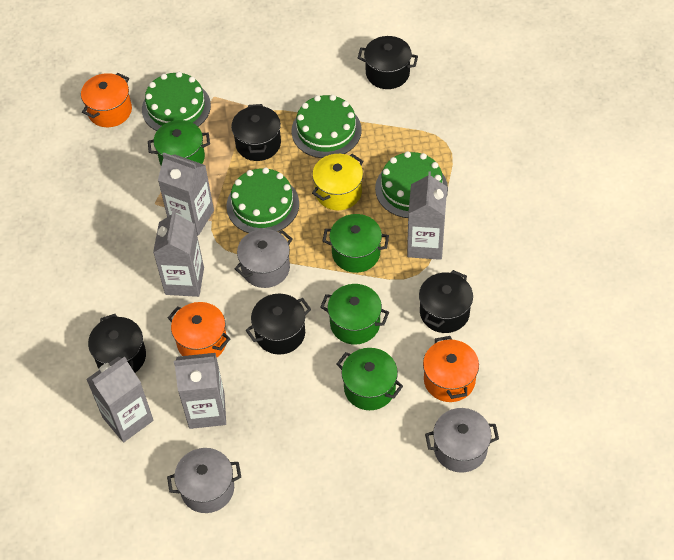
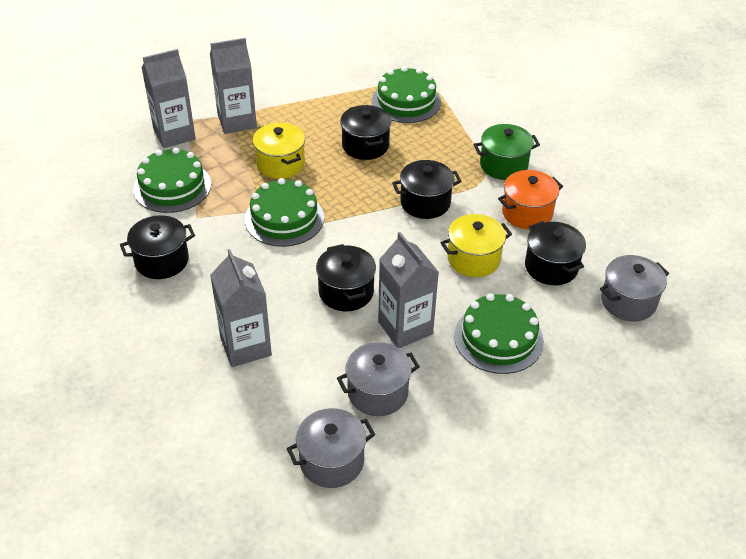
green pot: [148,120,210,165] [320,284,389,345] [322,214,389,273] [337,348,403,410] = 4 -> [473,124,540,180] = 1
grey carton: [86,356,153,442] [153,210,204,297] [158,152,214,235] [174,353,226,429] [407,171,447,260] = 5 -> [142,49,196,148] [210,38,257,134] [210,249,272,367] [378,232,439,348] = 4
orange pot: [81,73,132,127] [168,302,230,357] [423,336,479,402] = 3 -> [498,170,563,230] = 1
yellow pot: [312,154,363,210] = 1 -> [253,123,305,179] [440,214,512,277] = 2

